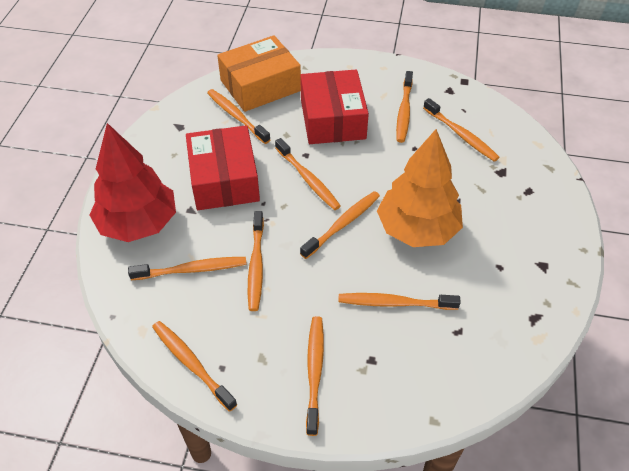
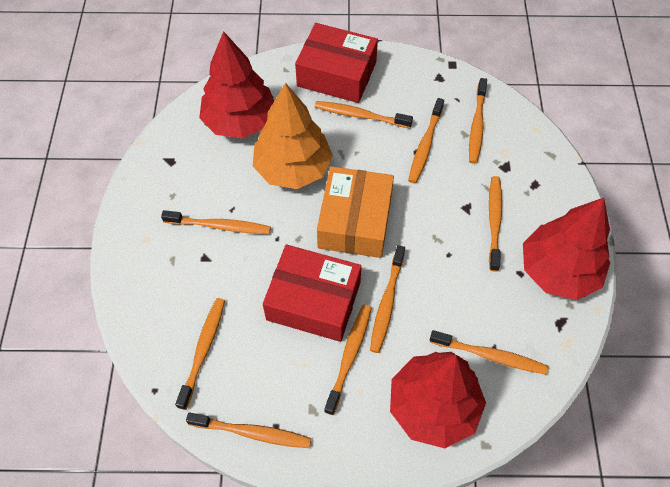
red tree: [90,123,176,242] = 1 -> [199,31,274,139] [390,352,486,448] [523,198,610,300] = 3

